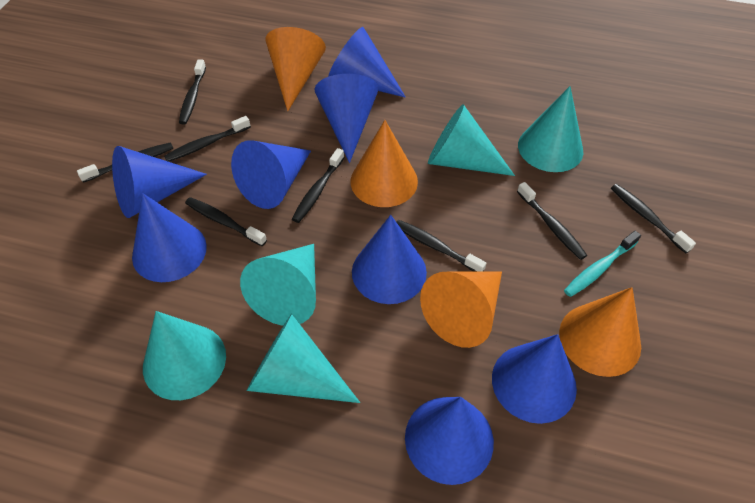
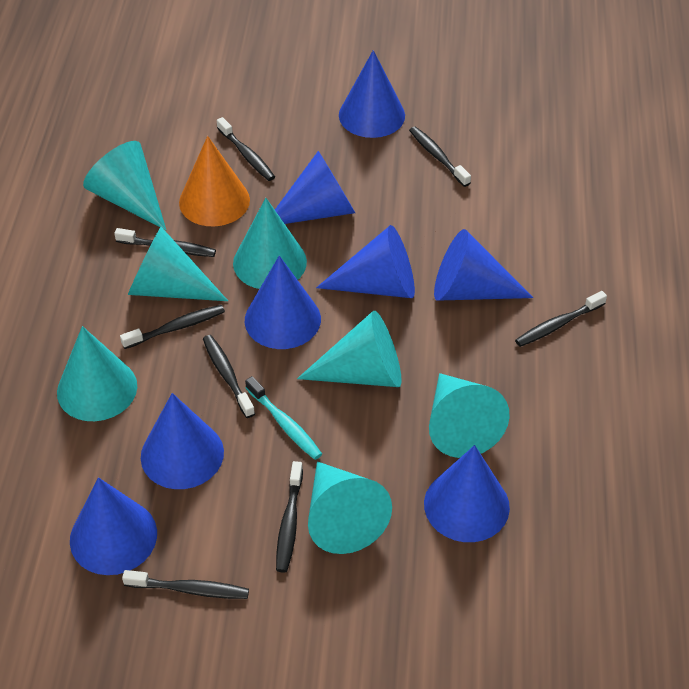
orange cone: [266,27,326,111] [351,120,418,207] [420,271,502,348] [559,287,641,377] = 4 -> [179,136,250,226] = 1
turquoise cone: [143,311,226,400] [240,244,316,326] [247,314,360,403] [428,104,515,176] [518,86,583,172] = 5 -> [57,326,137,421] [83,141,166,230] [128,227,228,301] [233,198,307,289] [297,311,402,387] [308,461,392,554] [429,373,510,458] = 7

